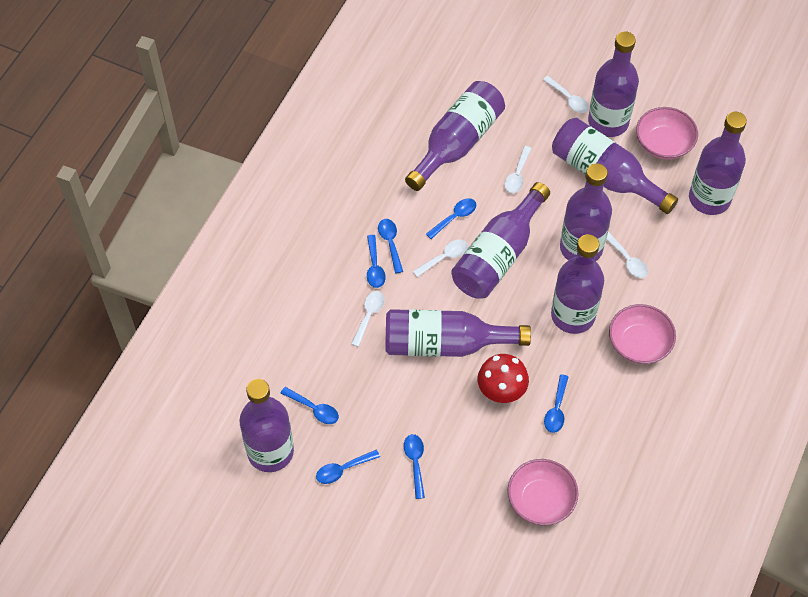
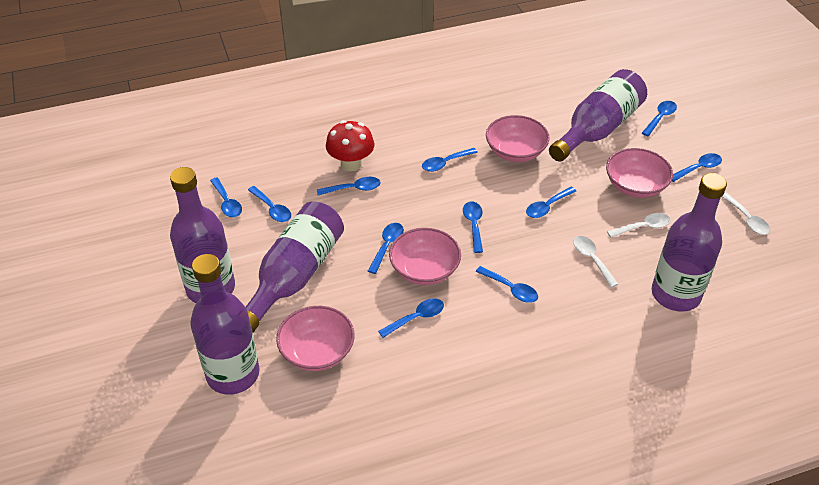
blue spoon: [281,387,339,424] [316,450,380,484] [367,235,386,288] [378,219,403,274] [404,434,425,499] [426,198,476,239] [544,374,568,433] = 7 -> [210,178,242,217] [248,186,291,222] [317,177,380,195] [368,223,404,274] [378,298,444,338] [422,148,478,172] [463,201,483,253] [475,266,538,303] [526,187,576,218] [642,101,677,136] [672,153,722,182] = 11
pink bowl: [508,459,579,526] [609,304,676,364] [636,107,698,160] = 3 -> [276,306,355,371] [389,228,461,285] [486,115,550,162] [606,148,673,198] = 4
purple bottle: [239,379,294,472] [385,309,531,357] [405,81,505,191] [451,182,550,299] [551,234,604,334] [552,118,678,214] [560,163,612,261] [588,31,639,137] [689,112,747,215] = 9 -> [170,167,235,303] [190,254,260,395] [246,201,344,333] [549,69,647,162] [652,173,727,312] = 5
white spoon: [351,291,385,347] [413,240,468,277] [505,146,532,193] [543,76,589,113] [606,232,648,278] = 5 -> [573,236,618,288] [607,213,671,238] [722,192,770,235] = 3

